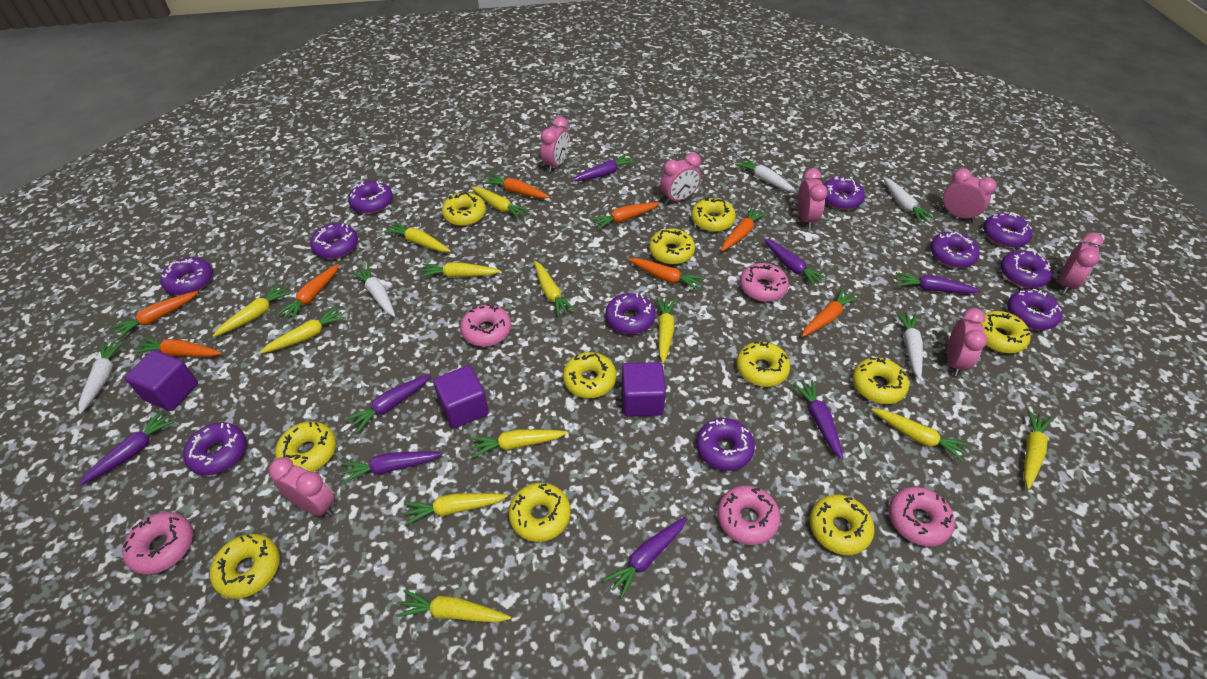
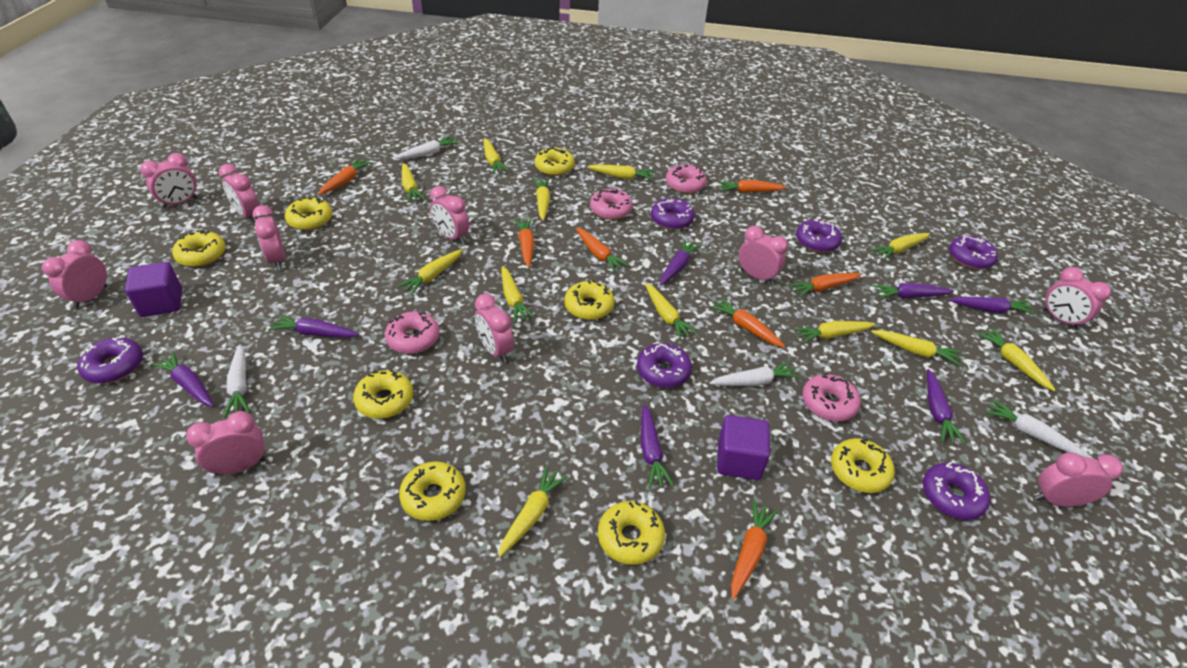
orange carrot: [110,291,198,340] [133,337,222,357] [277,264,339,321] [483,173,550,198] [590,202,660,230] [628,258,705,291] [721,207,767,251] [802,288,859,337] = 8 -> [318,158,372,195] [514,218,534,267] [576,228,629,272] [710,298,785,348] [718,180,787,193] [731,500,779,600] [789,273,861,297] = 7
pink clock: [269,457,335,516] [541,116,570,172] [660,153,701,204] [798,168,828,229] [942,168,997,222] [947,308,987,376] [1059,232,1103,294] = 7 -> [42,240,107,309] [140,153,198,208] [186,411,266,475] [219,164,259,222] [253,205,285,270] [430,186,469,244] [475,293,514,363] [739,226,788,284] [1035,452,1123,507] [1043,267,1111,330] = 10
pink donut: [122,512,193,575] [460,304,511,347] [717,485,780,545] [740,263,789,302] [889,487,955,547] = 5 -> [385,312,440,354] [590,189,633,220] [666,165,707,194] [802,373,861,422] = 4
purple carrot: [79,410,176,485] [341,452,442,484] [345,374,431,433] [572,154,636,181] [603,517,687,599] [764,238,828,287] [793,380,843,460] [896,272,981,293] = 8 -> [151,351,214,407] [268,315,359,338] [641,404,674,489] [660,239,701,286] [873,283,954,299] [927,369,966,444] [949,297,1036,315] = 7
purple cube: [125,350,198,411] [433,365,489,428] [622,362,666,417] = 3 -> [125,262,182,317] [717,415,770,480] = 2
purple donut: [160,257,213,295] [183,422,246,475] [310,223,358,259] [348,181,393,214] [605,293,655,334] [696,418,755,471] [823,176,865,210] [930,231,980,268] [983,211,1033,248] [1000,251,1053,288] [1007,288,1062,330] = 11 -> [77,336,143,383] [637,343,692,388] [651,198,695,230] [796,218,842,252] [923,462,990,520] [949,236,998,269] = 6
white carrot: [78,341,124,414] [351,264,395,317] [735,157,797,192] [883,177,934,223] [896,312,923,380] = 5 -> [224,345,250,418] [395,136,459,159] [710,361,800,386] [985,399,1090,457] = 4
yellow donut: [210,534,280,599] [275,421,336,471] [442,192,486,226] [509,483,571,542] [563,352,616,398] [649,228,695,264] [691,197,736,232] [736,341,790,387] [810,495,874,555] [852,357,909,404] [980,311,1031,353] = 11 -> [172,230,226,267] [285,197,333,230] [353,370,413,419] [399,461,466,521] [535,147,575,176] [564,280,615,320] [598,501,665,565] [831,438,895,493] = 8

